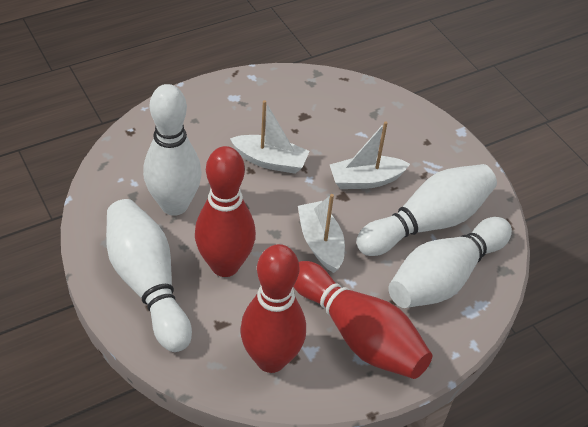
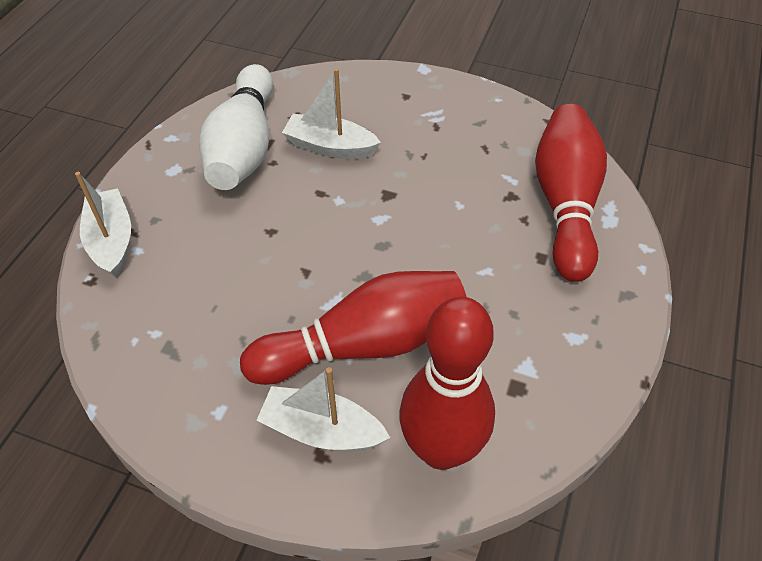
white bowling pin: [106,199,192,352] [143,84,202,216] [356,164,497,256] [388,217,512,308] = 4 -> [199,64,273,190] = 1

